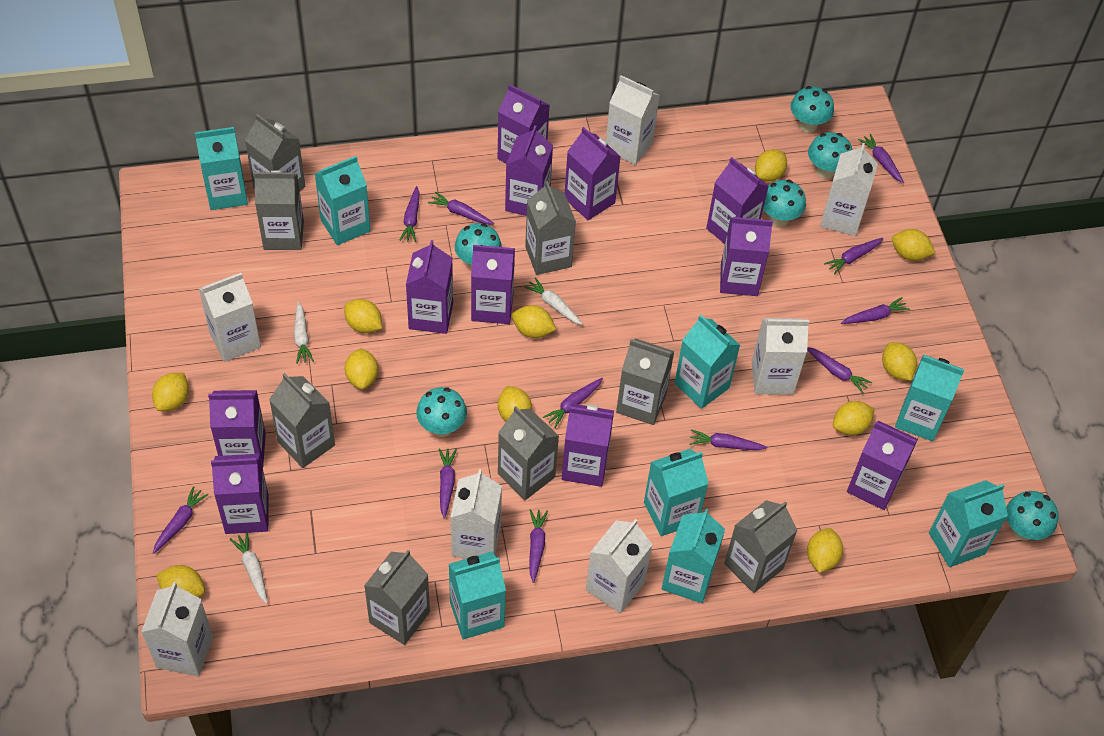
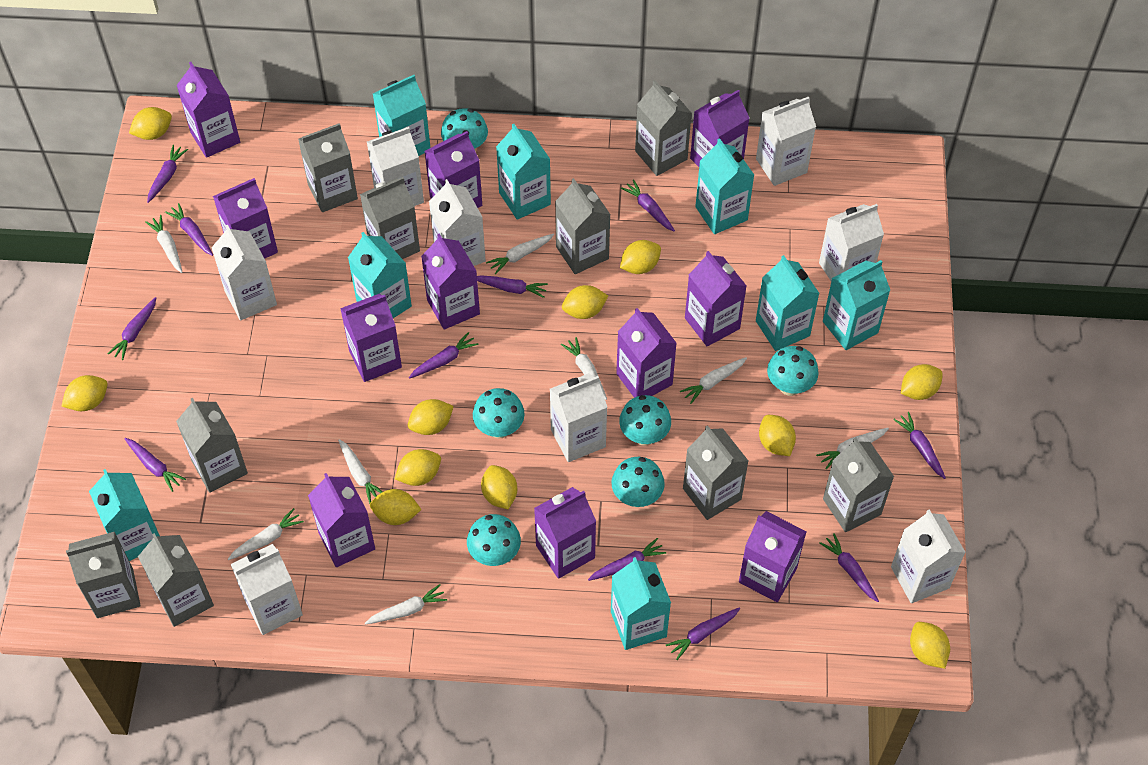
grey carton: [245,114,305,191] [254,171,304,250] [269,373,335,468] [364,550,430,645] [498,406,559,500] [525,181,576,275] [616,338,674,425] [724,500,798,593] = 8 -> [66,532,140,618] [138,533,214,627] [176,398,248,493] [298,123,358,212] [360,177,420,259] [555,178,611,274] [635,80,692,176] [683,425,748,520] [823,438,894,532] = 9
white carrot: [230,532,268,604] [294,301,314,364] [524,277,583,325] = 3 -> [145,215,182,273] [228,508,304,560] [338,439,382,504] [365,584,447,625] [486,234,554,275] [561,337,607,400] [680,357,747,404] [816,428,889,469] = 8
white carton: [141,582,213,677] [198,273,261,362] [450,469,502,559] [586,519,653,613] [606,75,660,165] [752,318,810,395] [820,143,878,236] = 7 -> [211,225,277,321] [231,544,303,635] [367,127,424,206] [429,179,486,266] [550,373,607,462] [756,97,816,186] [819,204,884,281] [891,509,966,603] = 8

